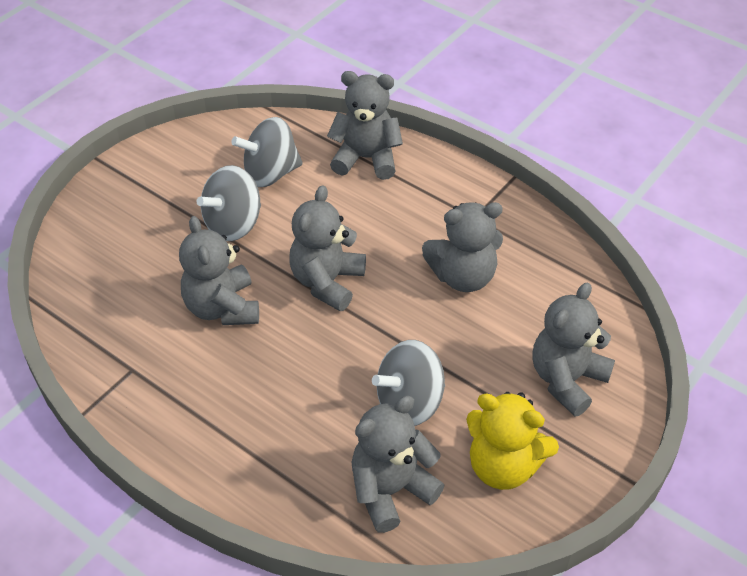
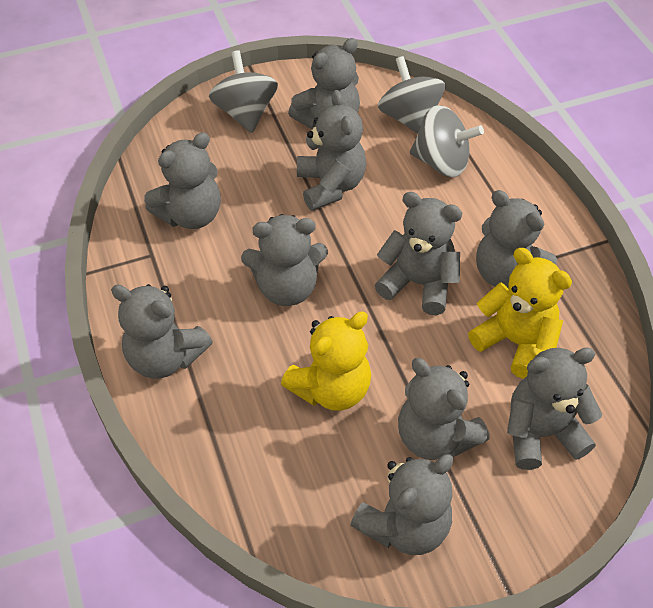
grey teddy bear: [179,216,259,325] [289,185,366,311] [327,71,403,180] [352,396,445,533] [422,202,503,292] [532,282,615,416] = 6 -> [111,284,213,379] [144,132,221,229] [241,214,328,306] [288,38,360,129] [297,90,366,211] [350,454,453,555] [375,192,462,315] [398,358,490,460] [476,190,557,289] [507,348,602,470] = 10
yellow teddy bear: [466,392,559,490] = 1 -> [281,312,371,411] [468,248,572,379] = 2

